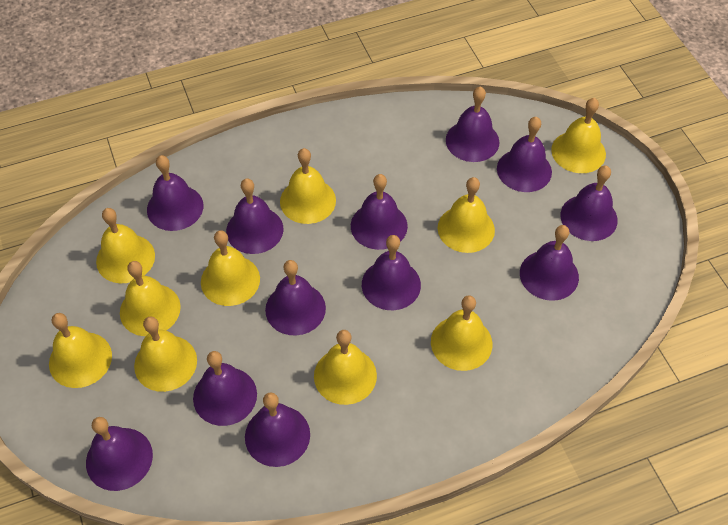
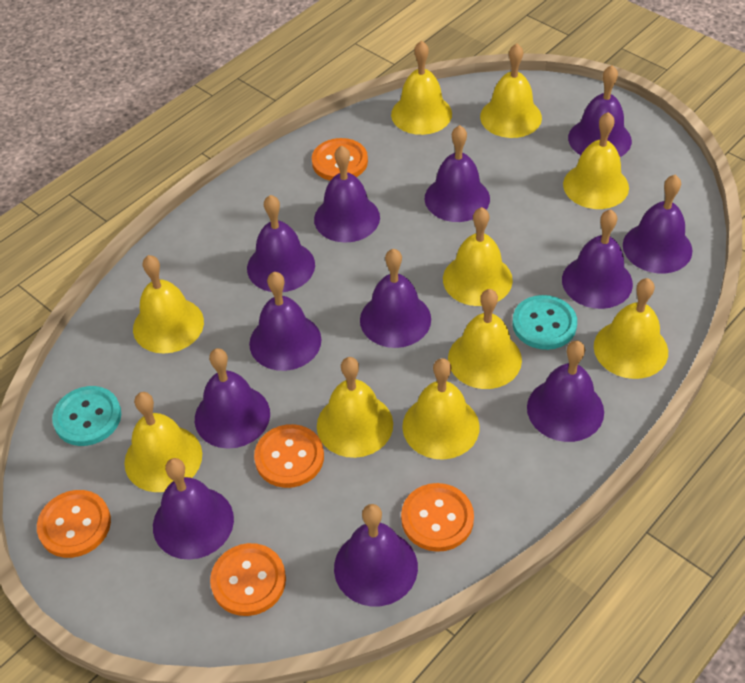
orange button: none = 0 -> [37,490,111,558] [210,543,286,616] [254,424,324,488] [312,138,368,181] [401,483,474,552] = 5
turquoise button: none = 0 -> [52,386,121,446] [512,295,577,350] = 2

